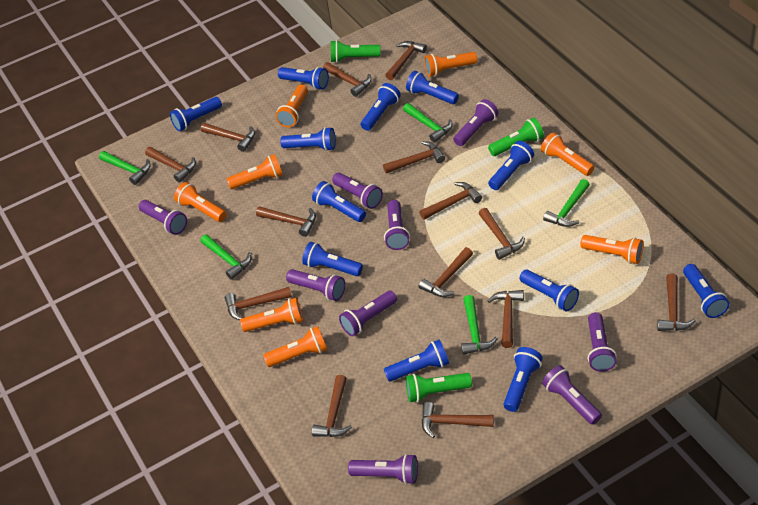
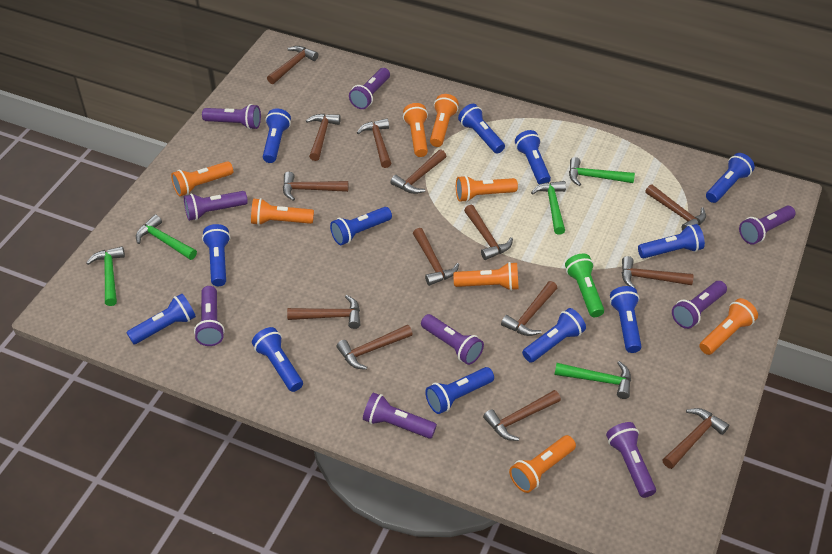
green flashlight: [331,40,381,63] [406,373,472,402] [488,118,544,156] = 3 -> [565,254,604,317] = 1

